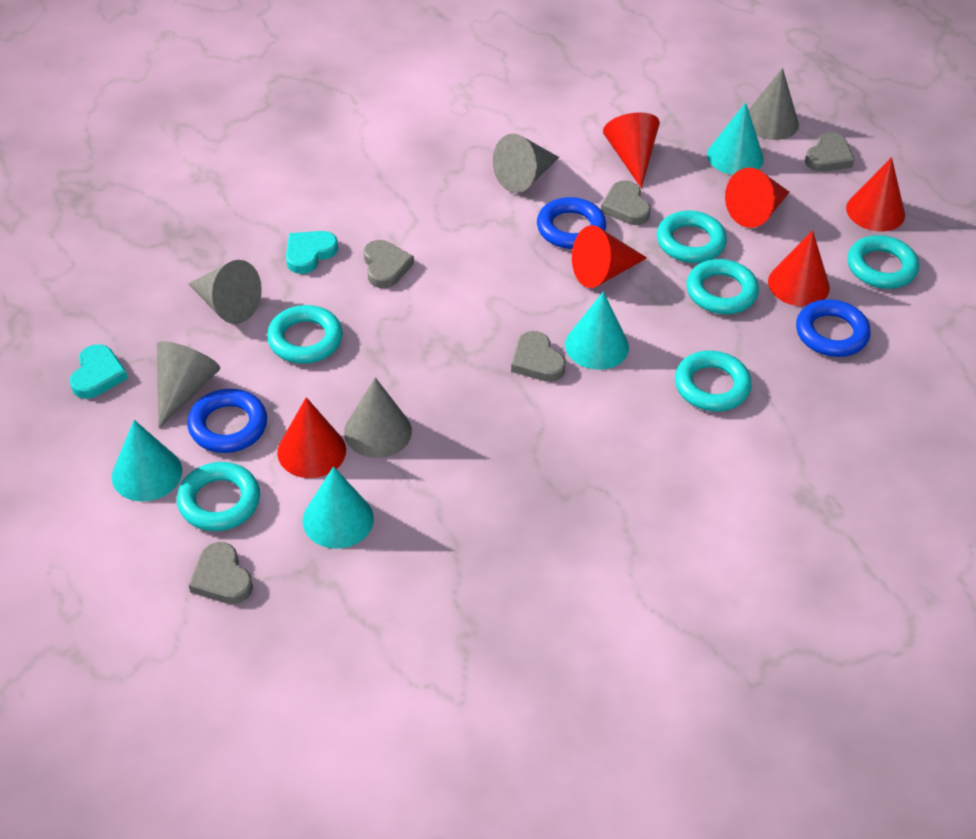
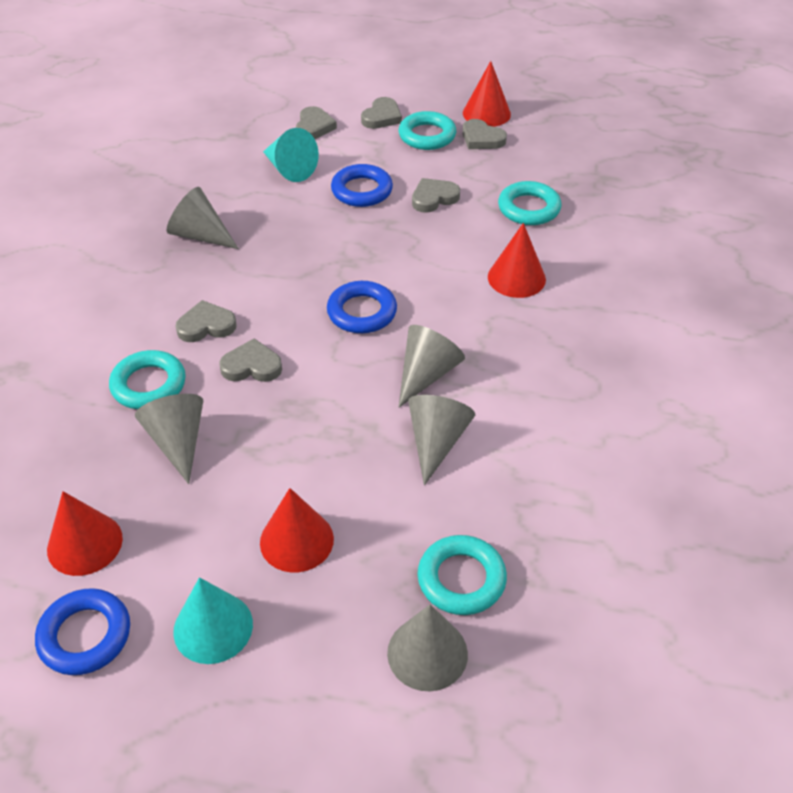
grey heart: [189,542,253,604] [364,240,414,288] [511,331,566,382] [601,180,651,225] [805,132,854,172] = 5 -> [175,300,237,342] [219,338,282,382] [296,106,337,139] [361,97,402,129] [412,178,460,213] [462,119,507,149] = 6
red cone: [277,397,346,478] [572,225,647,288] [603,112,660,188] [725,167,789,228] [768,230,830,307] [846,157,905,232] = 6 -> [47,491,123,576] [260,488,334,572] [463,61,511,127] [488,223,546,298] = 4
turquoise cone: [112,420,182,501] [302,466,374,548] [565,291,629,370] [707,102,764,175] = 4 -> [173,577,253,664] [263,128,319,182] = 2
turquoise heart: [70,344,128,399] [286,231,338,274] = 2 -> none = 0
turquoise ring: [177,462,260,531] [267,305,343,364] [657,211,727,263] [675,351,752,411] [686,259,759,314] [847,235,919,289] = 6 -> [109,350,186,409] [399,111,456,150] [418,535,507,615] [498,181,561,225] = 4

